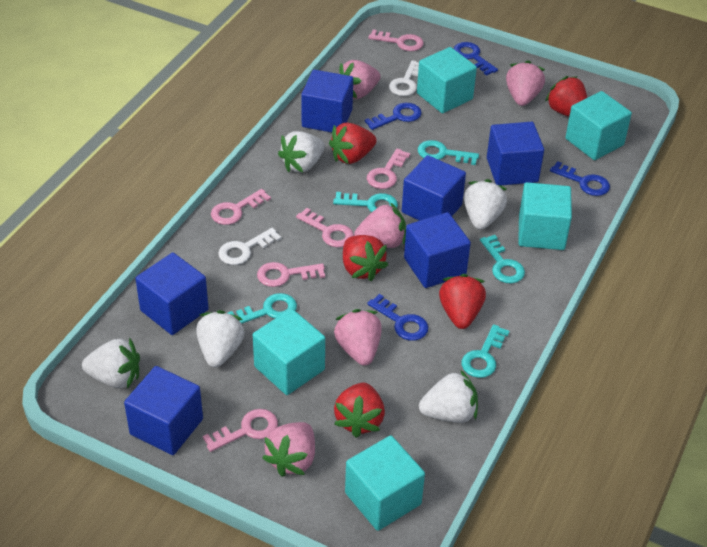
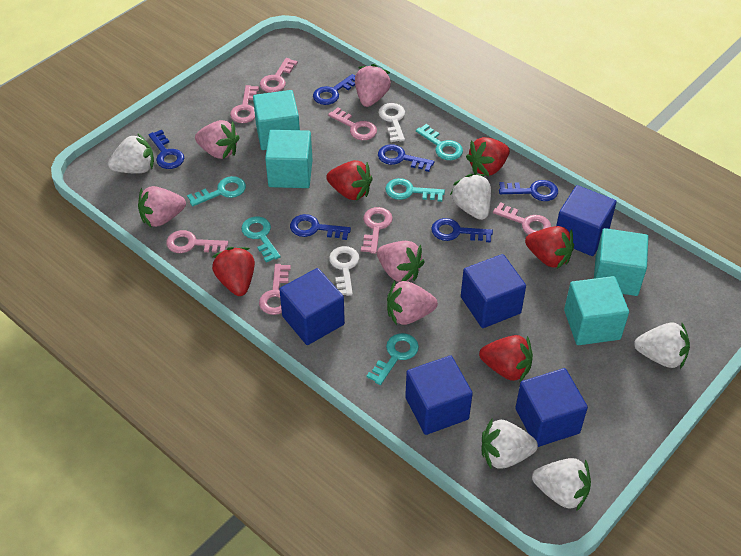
blue cube: [124,366,203,455] [135,252,209,335] [301,70,353,132] [402,155,466,221] [404,212,471,288] [487,122,544,186] = 6 -> [279,268,345,345] [405,355,473,435] [461,254,526,328] [515,368,588,447] [556,185,616,256] = 5
blue key: [365,103,422,130] [367,294,429,341] [453,42,498,76] [550,161,610,196] = 4 -> [148,130,184,169] [290,214,351,240] [313,74,355,105] [378,144,434,172] [431,218,493,243] [499,180,558,201] = 6
pink key: [203,409,278,452] [211,189,271,225] [257,262,325,287] [296,208,354,247] [367,149,410,189] [368,30,424,51] = 6 -> [166,230,228,253] [230,85,259,123] [259,264,291,315] [260,58,298,93] [328,107,377,140] [361,207,393,254] [493,202,551,235] = 7
turquoise cube: [253,309,325,395] [345,435,425,531] [417,47,477,113] [518,182,572,250] [565,91,632,160] = 5 -> [253,90,300,150] [265,130,312,188] [564,276,629,345] [594,228,648,296] = 4

